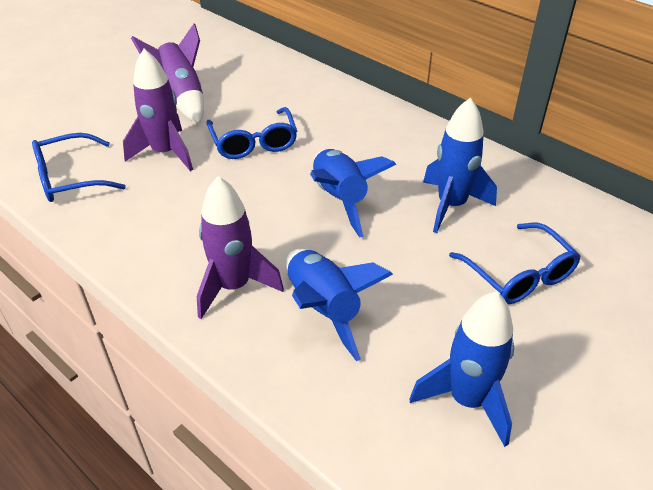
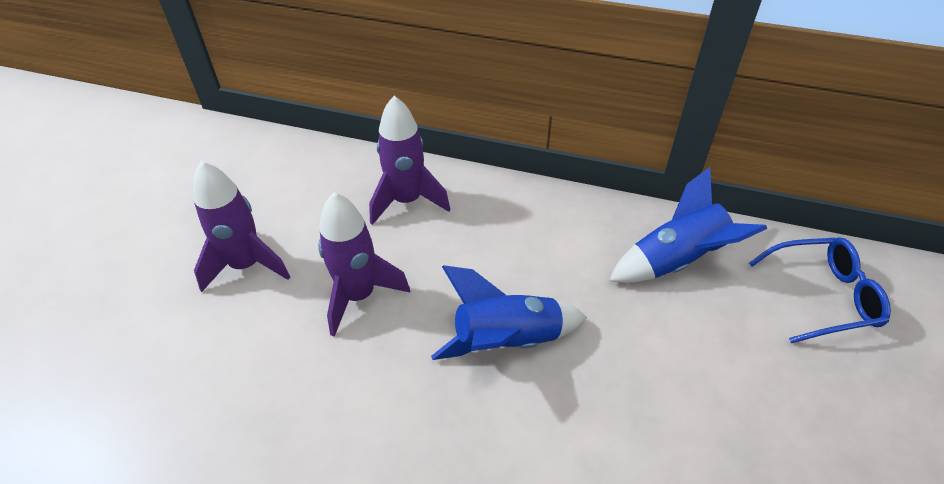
blue glasses: [32,133,126,202] [206,107,297,159] [449,223,581,304] = 3 -> [749,237,891,343] = 1
blue rocket: [286,249,393,361] [310,149,396,238] [409,291,514,447] [423,98,497,233] = 4 -> [431,265,587,360] [609,167,767,283] = 2

